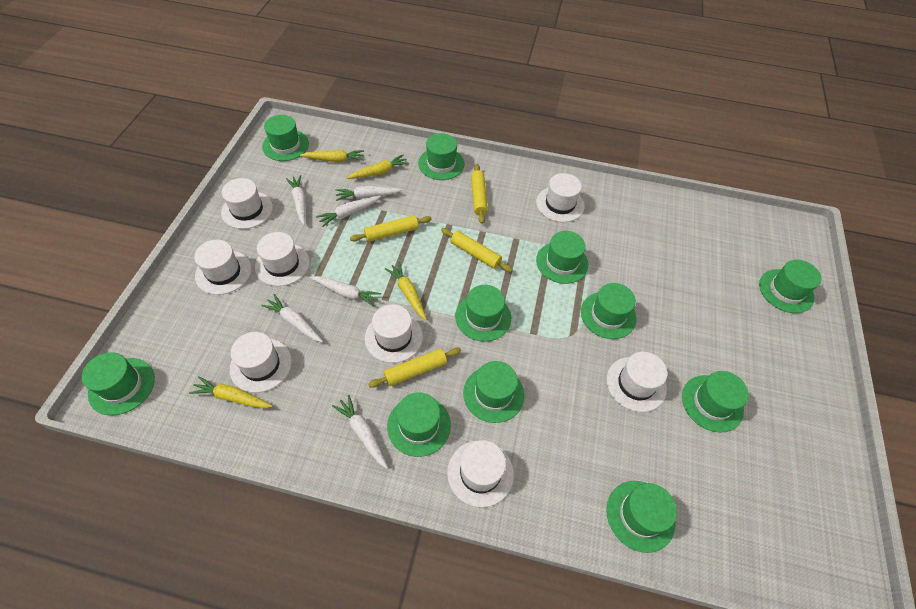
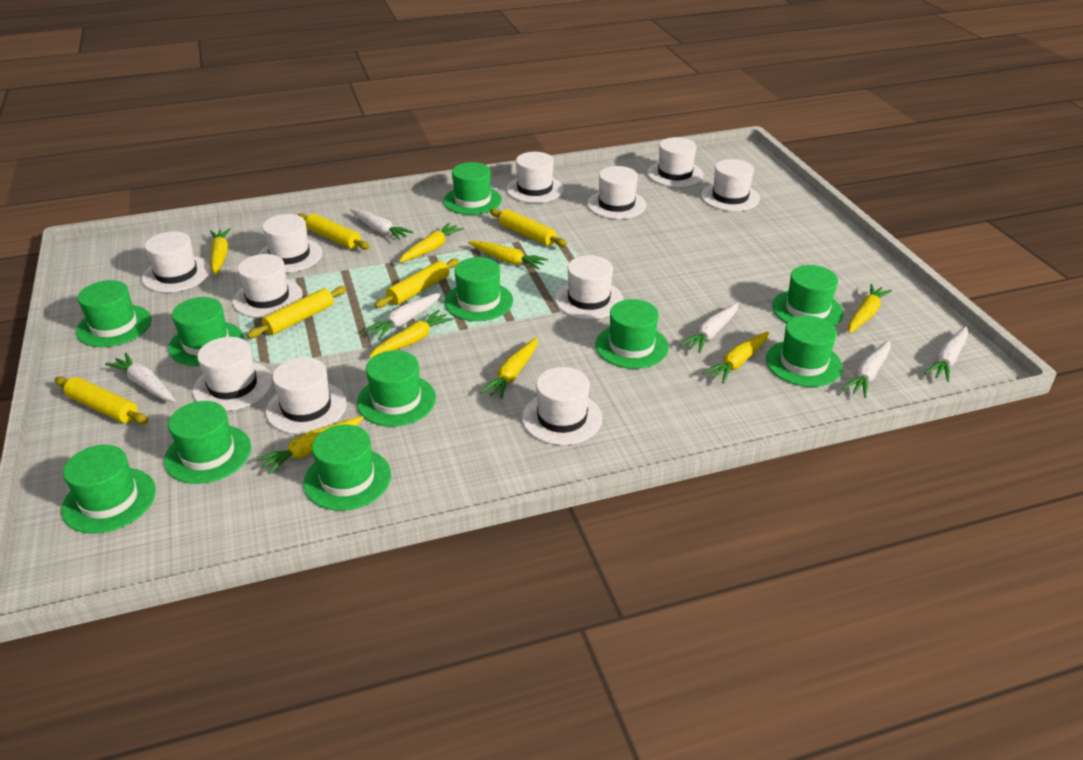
white hat: [194,240,251,295] [221,178,273,229] [230,332,292,393] [255,232,310,286] [365,304,423,363] [447,440,514,508] [536,173,585,222] [606,352,667,412] = 8 -> [142,231,211,293] [193,337,272,411] [233,254,303,318] [258,214,323,273] [266,357,347,434] [506,152,563,203] [522,367,603,445] [555,255,623,319] [587,166,646,219] [647,137,703,187] [701,159,760,211] = 11
yellow carrot: [189,376,273,408] [300,150,364,162] [347,154,409,179] [385,262,427,320] = 4 -> [210,228,230,275] [256,416,364,474] [369,310,453,358] [399,223,464,263] [468,241,548,270] [480,337,538,399] [703,331,769,383] [848,284,892,333] = 8
yellow rolling pin: [350,215,432,242] [368,347,461,388] [441,228,513,272] [471,164,488,224] = 4 -> [55,376,148,424] [247,286,346,338] [298,213,370,250] [375,258,459,308] [490,209,567,247] = 5

